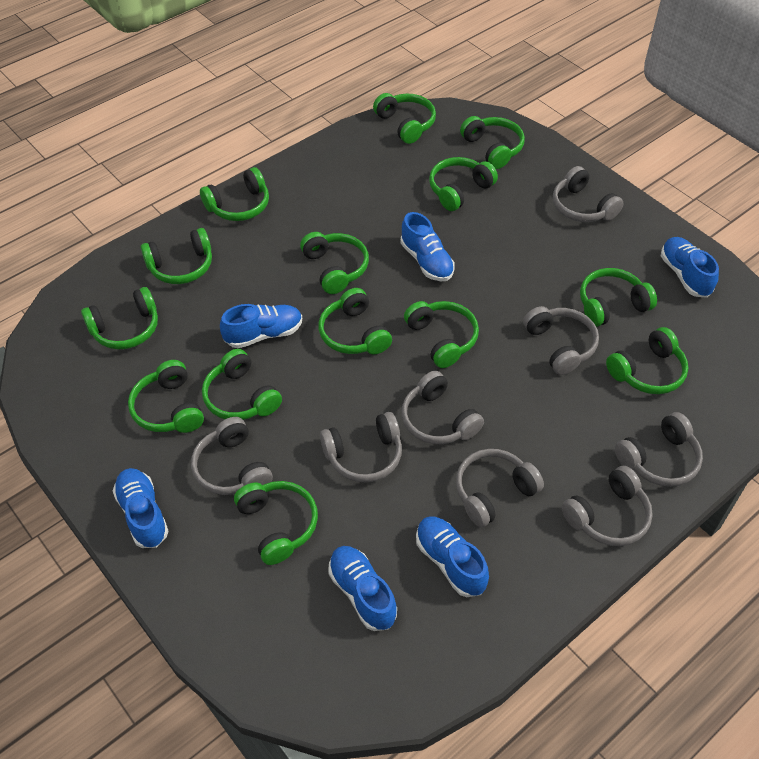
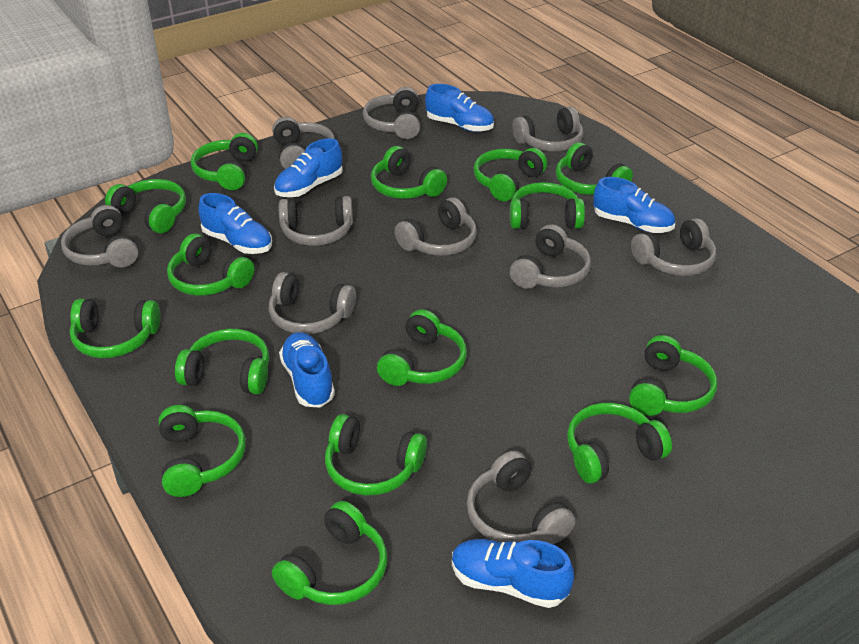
green headphones: [81,287,158,349] [128,360,204,433] [141,228,212,284] [200,167,269,221] [202,349,282,420] [234,481,318,565] [300,232,369,294] [319,288,392,355] [373,93,436,144] [404,301,479,368] [429,157,498,211] [460,116,525,169] [580,268,657,327] [606,327,688,394] = 14 -> [70,299,160,358] [105,179,186,233] [159,405,246,497] [167,234,254,296] [175,329,269,394] [191,133,258,190] [272,501,387,605] [325,414,427,496] [371,146,447,199] [377,309,467,386] [474,148,547,201] [510,182,585,229] [556,142,633,195] [567,403,672,484] [629,335,717,416] = 15
grey headphones: [191,417,273,495] [320,412,402,482] [402,371,484,444] [456,449,544,527] [523,306,599,375] [553,166,624,222] [562,466,653,546] [615,412,703,487] = 8 -> [61,205,138,268] [269,272,356,334] [272,117,335,169] [279,196,353,246] [363,87,420,139] [394,197,477,256] [467,451,575,544] [510,224,591,289] [512,107,584,152] [631,218,716,276] = 10

